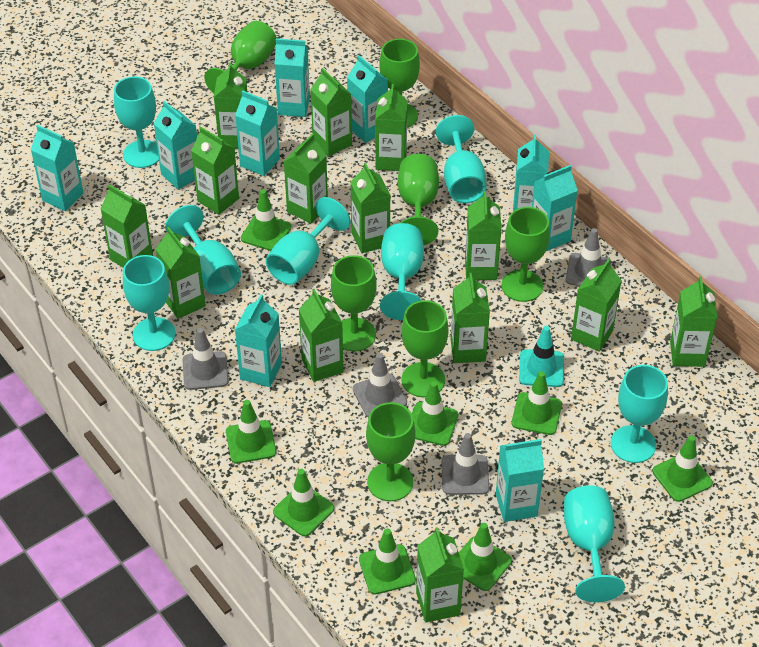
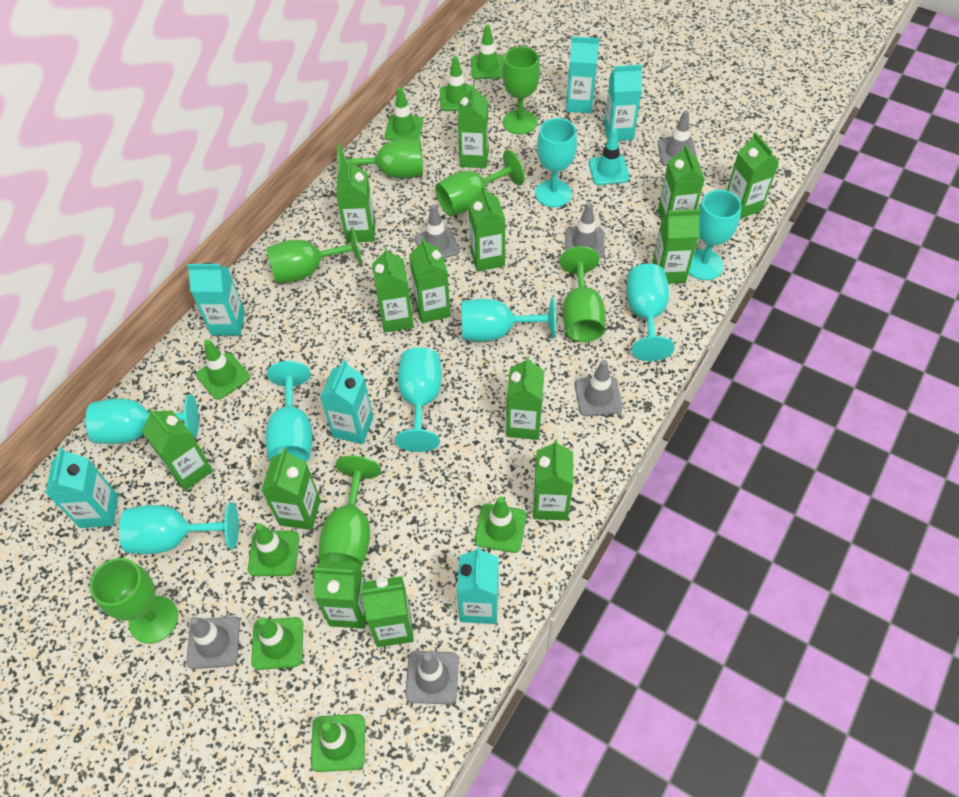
grey traffic cone: [182,328,228,390] [353,353,407,417] [441,433,489,495] [566,228,611,286] = 4 -> [186,616,240,669] [405,651,459,704] [414,204,460,259] [565,203,605,258] [575,360,622,416] [658,110,697,166] = 6
turquoise carton: [31,125,84,211] [153,101,197,190] [235,91,280,176] [235,294,282,387] [274,38,310,117] [347,55,388,143] [496,439,544,522] [513,135,549,211] [532,165,578,251] = 9 -> [46,448,118,528] [187,263,245,335] [320,360,373,444] [457,546,499,624] [566,36,600,113] [604,65,642,141] = 6

